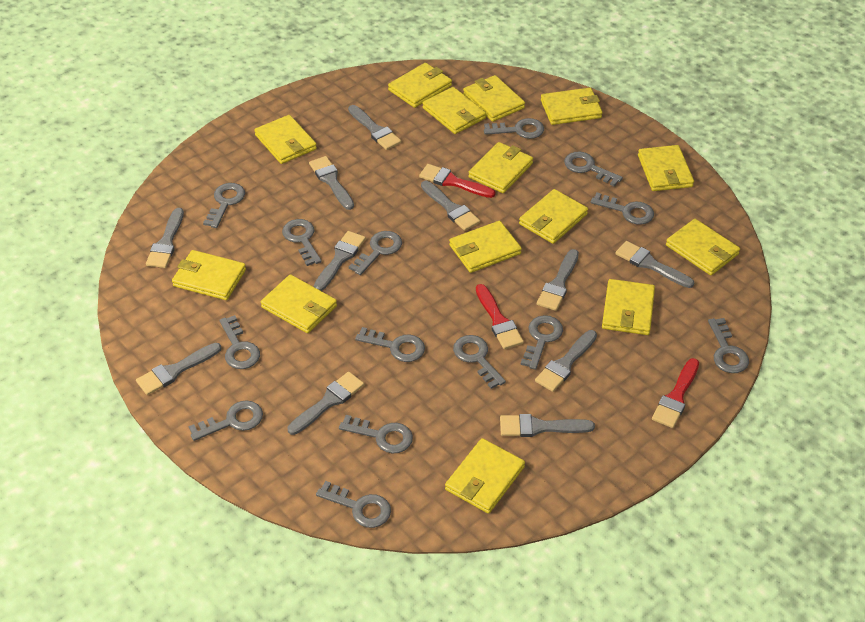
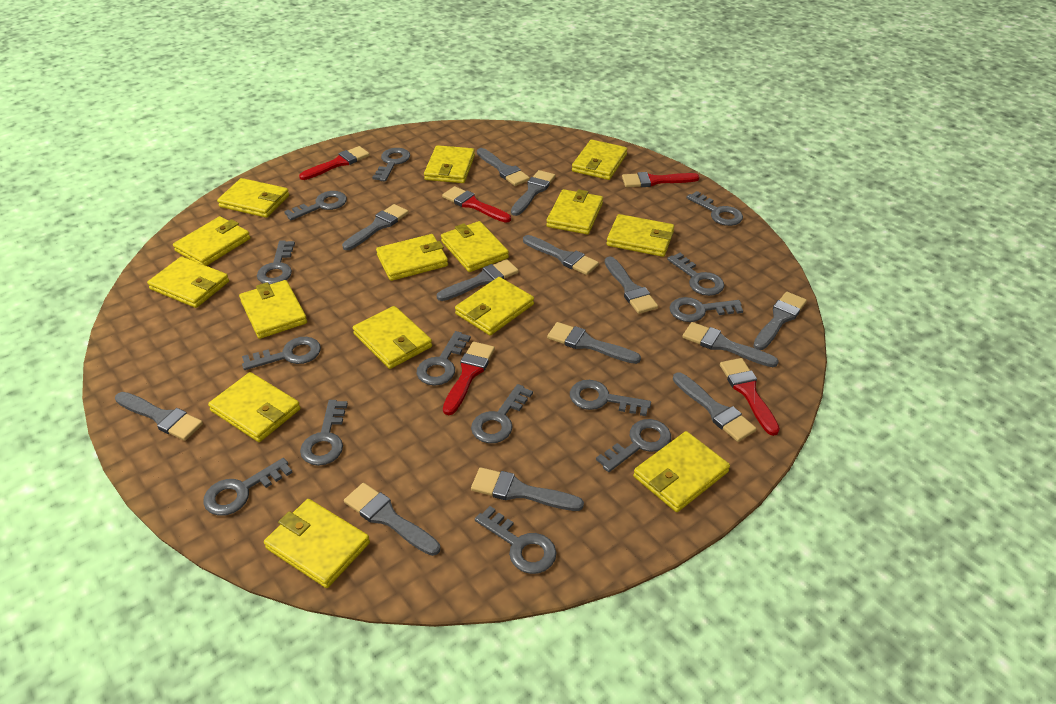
grey brush: [136,343,221,395] [146,208,184,268] [288,372,364,435] [309,156,354,210] [314,231,366,291] [348,105,401,150] [421,181,480,231] [500,414,595,437] [535,330,597,392] [537,249,579,311] [615,241,694,288] = 11 -> [115,392,203,441] [342,204,409,250] [344,483,440,556] [437,259,519,301] [471,467,584,511] [477,148,530,186] [511,170,556,216] [523,235,599,275] [547,322,641,364] [605,256,658,314] [673,372,757,442] [682,322,779,367] [753,292,807,350] = 13
red brush: [419,164,496,198] [476,284,524,349] [652,358,699,428] = 3 -> [299,146,370,180] [442,186,511,223] [443,342,495,415] [622,172,699,187] [720,358,780,436] = 5
yellow wallet: [172,250,246,300] [254,115,317,164] [261,274,337,333] [388,63,452,108] [423,87,486,134] [445,438,525,514] [449,221,522,273] [463,75,525,122] [469,142,533,193] [519,189,588,244] [541,88,603,125] [602,279,655,335] [638,145,694,191] [666,219,740,275] = 14 -> [147,256,229,308] [173,216,250,266] [208,372,300,442] [217,178,289,218] [239,280,307,339] [264,499,370,588] [353,306,432,369] [376,234,448,281] [424,145,475,183] [441,221,509,272] [455,277,534,336] [546,189,603,234] [572,140,627,180] [606,214,674,257] [633,431,730,512] = 15

